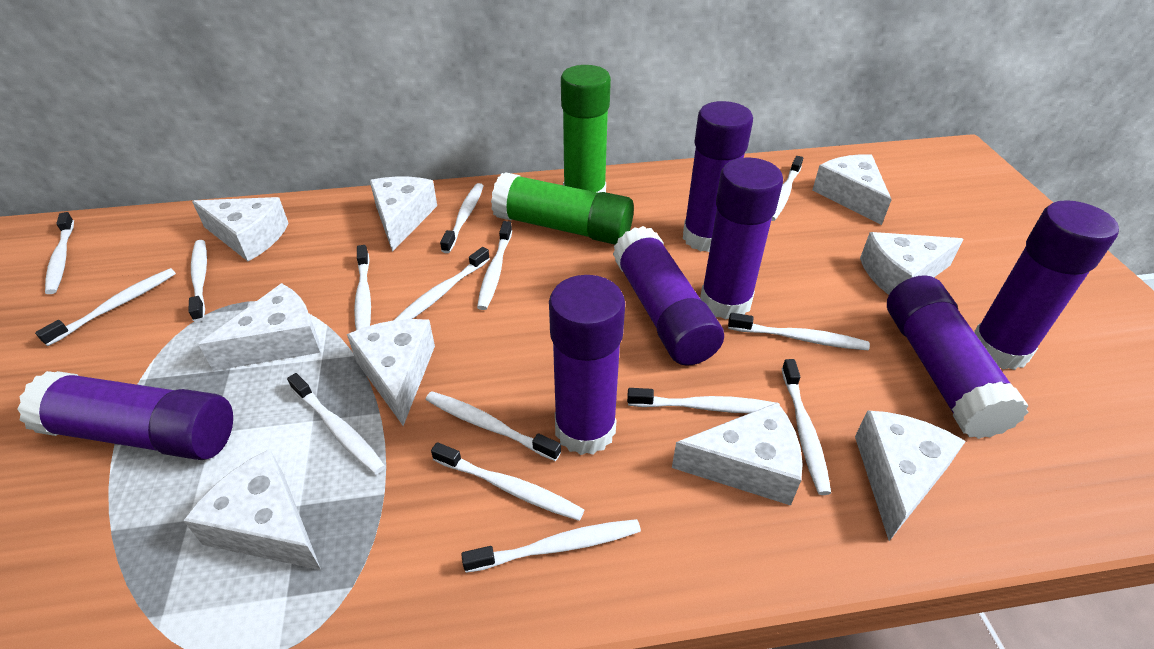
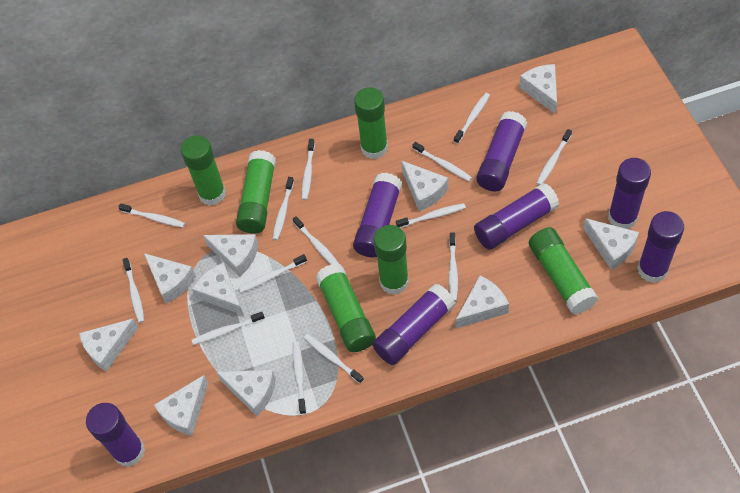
green glue stick: [491,172,634,245] [561,65,611,193] = 2 -> [181,135,226,206] [236,150,276,234] [316,264,376,352] [354,87,388,159] [374,225,409,295] [529,227,598,314] = 6
white cheese: [183,449,321,570] [192,197,289,261] [198,283,320,371] [347,319,435,426] [370,177,437,252] [672,402,803,506] [813,154,892,225] [855,410,966,541] [860,232,964,295] = 9 -> [79,319,139,372] [144,253,196,304] [154,375,208,436] [192,262,243,315] [203,234,258,277] [216,370,276,416] [401,161,448,211] [456,275,509,328] [519,64,557,114] [583,218,639,270] = 10
white toothbrush: [35,268,176,346] [45,212,74,294] [188,240,207,322] [287,373,385,474] [354,245,371,330] [393,247,490,321] [426,391,561,461] [431,442,585,521] [440,183,484,253] [461,519,641,573] [477,221,512,310] [627,388,780,413] [728,313,870,350] [771,156,803,221] [782,359,831,495] = 15 -> [119,203,185,227] [123,258,144,323] [192,312,265,345] [238,254,307,293] [273,177,294,240] [293,216,339,264] [293,341,306,414] [302,139,315,200] [304,334,364,384] [396,203,466,228] [412,142,472,181] [449,233,458,301] [454,93,490,144] [536,129,572,185] = 14

